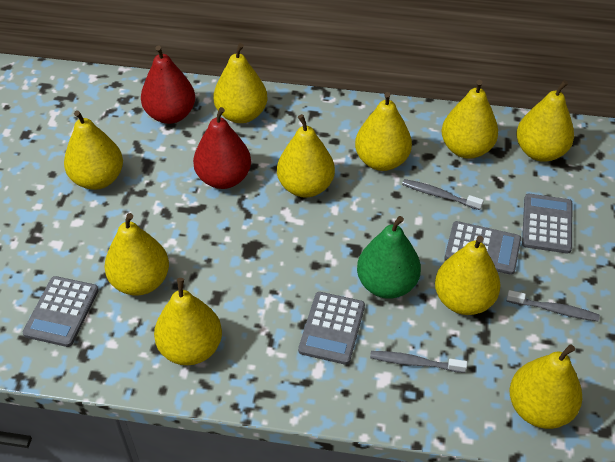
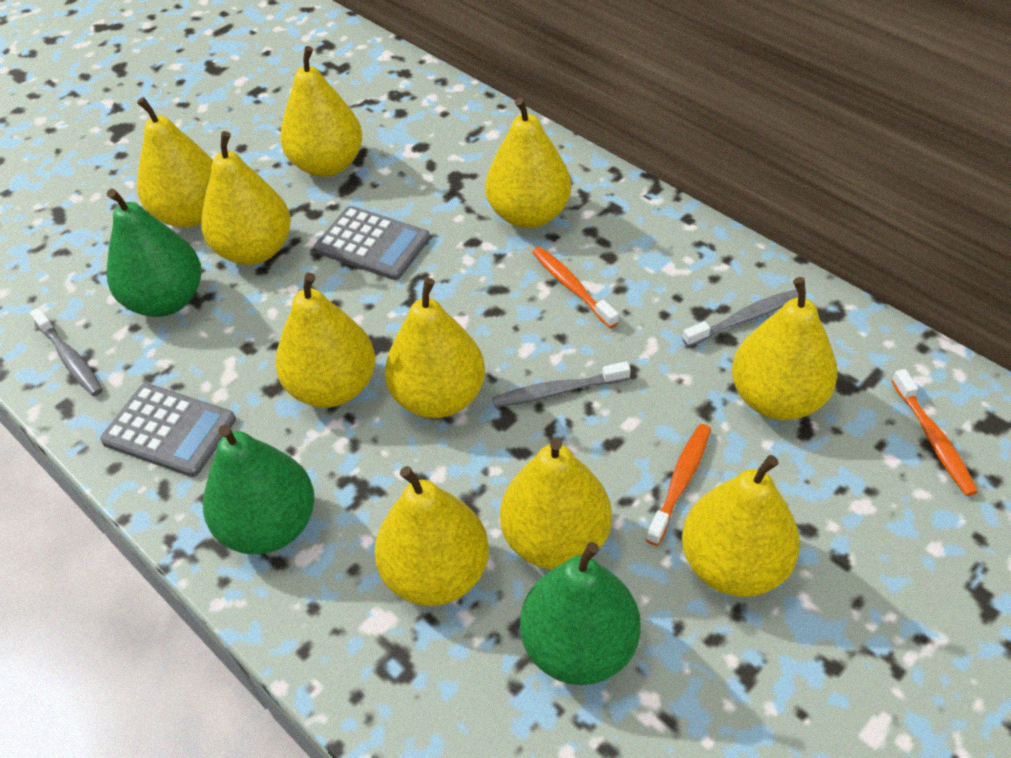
green pear: [357,216,421,299] = 1 -> [107,189,201,317] [203,425,315,555] [520,542,641,685] = 3
grey calculator: [23,276,99,347] [298,292,365,365] [445,221,521,275] [522,194,572,254] = 4 -> [100,383,236,477] [314,206,430,280] = 2
orange toothbrush: none = 0 -> [532,247,619,328] [646,424,711,546] [892,369,978,496] = 3
red pear: [141,45,195,124] [193,107,251,189] = 2 -> none = 0

